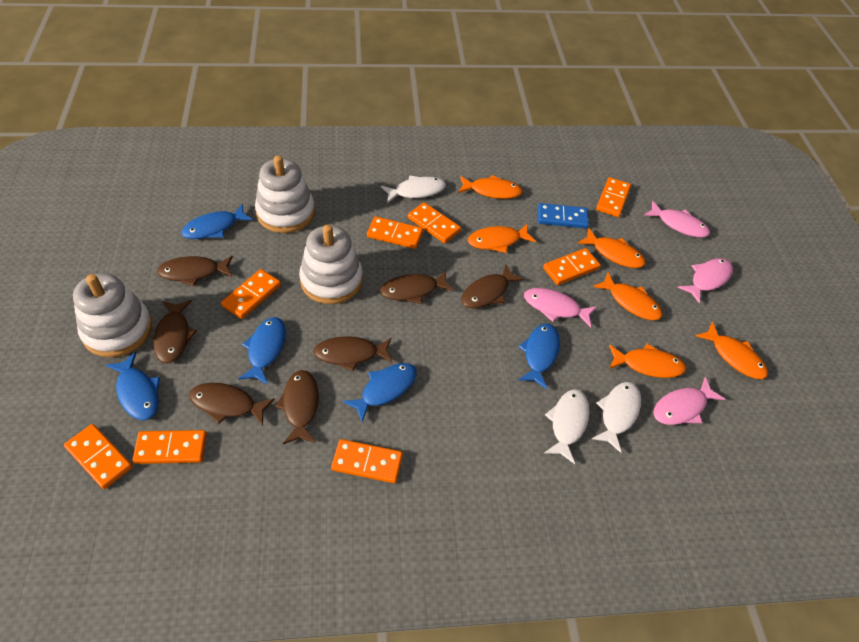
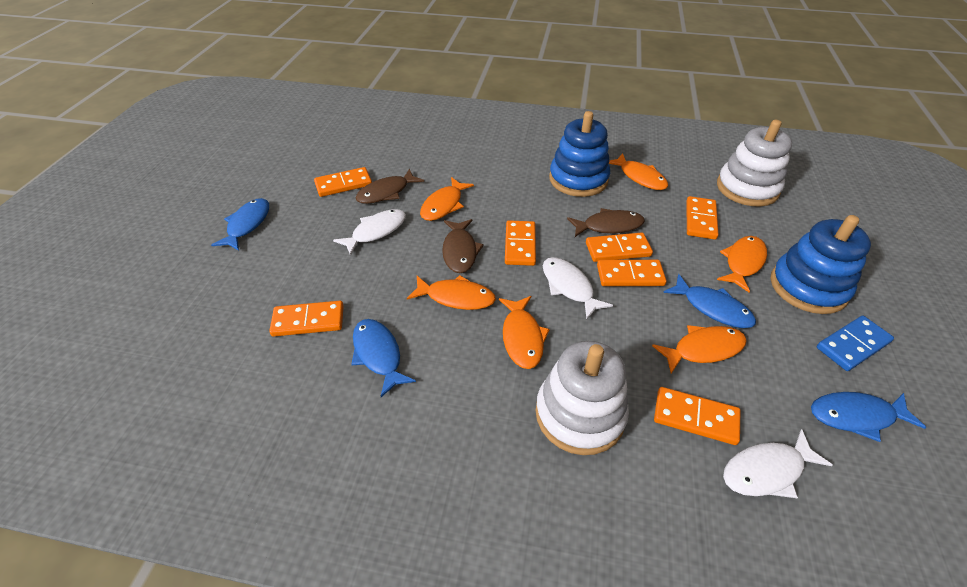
blue fish: [106,352,160,420] [181,204,253,239] [238,317,286,384] [343,363,417,422] [518,323,560,389] = 5 -> [211,198,269,250] [351,319,416,397] [663,274,756,328] [811,392,926,442] = 4
blue stacking toy: none = 0 -> [549,111,610,197] [771,215,871,314] = 2
brown fish: [153,300,197,363] [157,256,233,286] [189,383,275,426] [275,370,319,444] [313,336,393,371] [380,271,454,304] [461,264,524,308] = 7 -> [355,169,424,204] [442,219,484,273] [567,208,645,237] = 3
orange domino: [64,424,132,489] [133,430,207,464] [221,269,281,319] [331,439,403,483] [367,216,423,249] [408,202,461,243] [543,248,601,285] [596,177,631,217] = 8 -> [269,301,344,337] [314,167,372,197] [505,221,536,266] [586,232,653,262] [597,260,666,286] [654,387,740,445] [686,196,719,240] = 7
pink fish: [524,288,597,327] [643,201,710,238] [653,377,725,425] [678,258,733,304] = 4 -> none = 0
white stacking toy: [73,273,152,357] [255,155,315,233] [299,224,363,304] = 3 -> [535,341,629,455] [717,120,792,207] = 2

